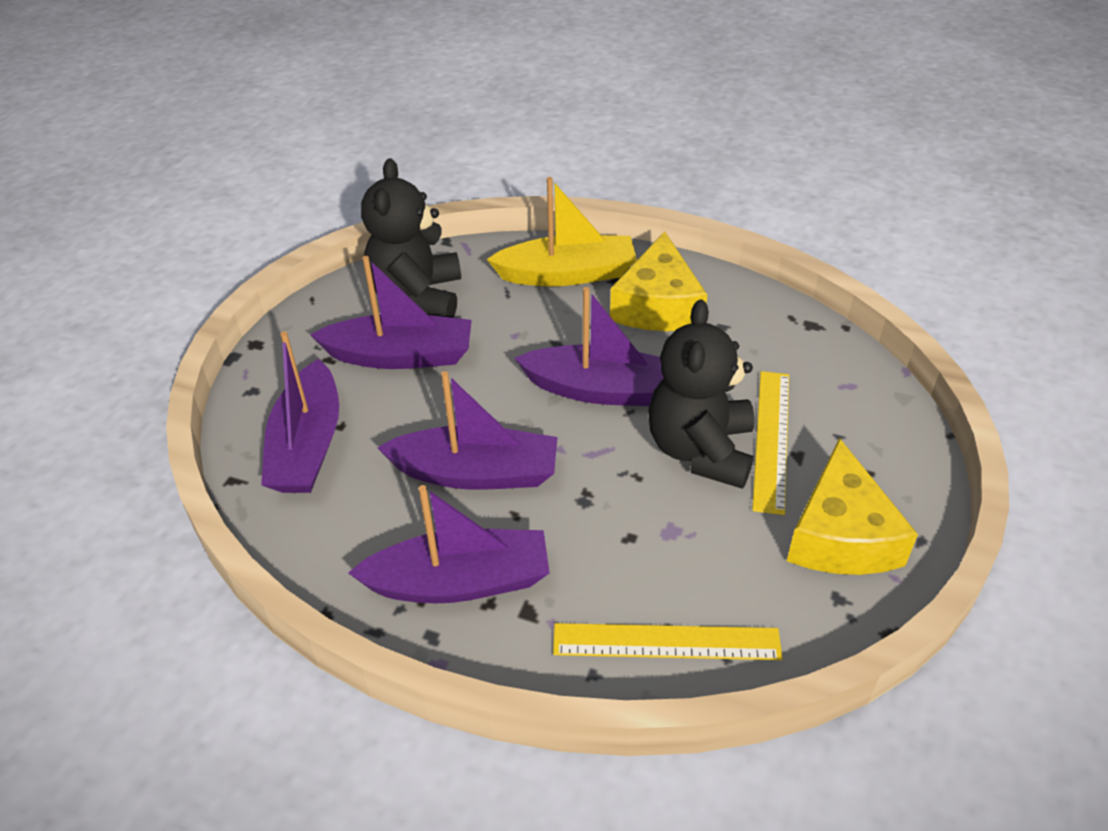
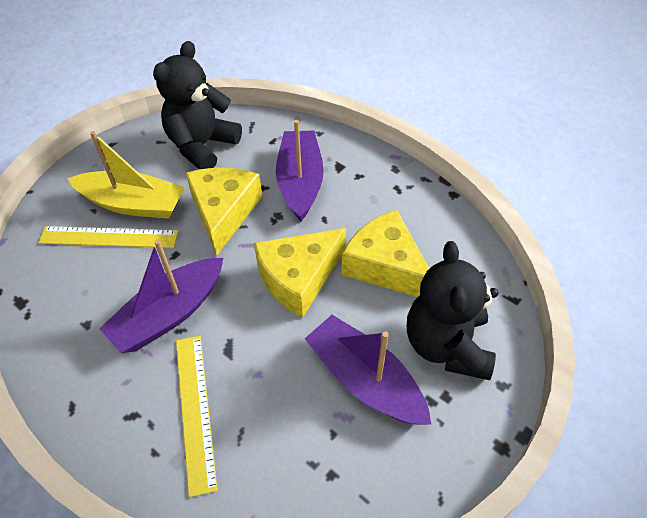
purple boat: [261,331,339,493] [310,256,472,369] [348,485,550,603] [377,371,558,490] [514,287,664,406] = 5 -> [99,239,223,353] [276,120,324,221] [304,315,431,424] = 3
yellow cheese: [610,231,707,331] [787,438,918,575] = 2 -> [186,168,262,255] [254,228,346,318] [341,210,429,297] = 3

